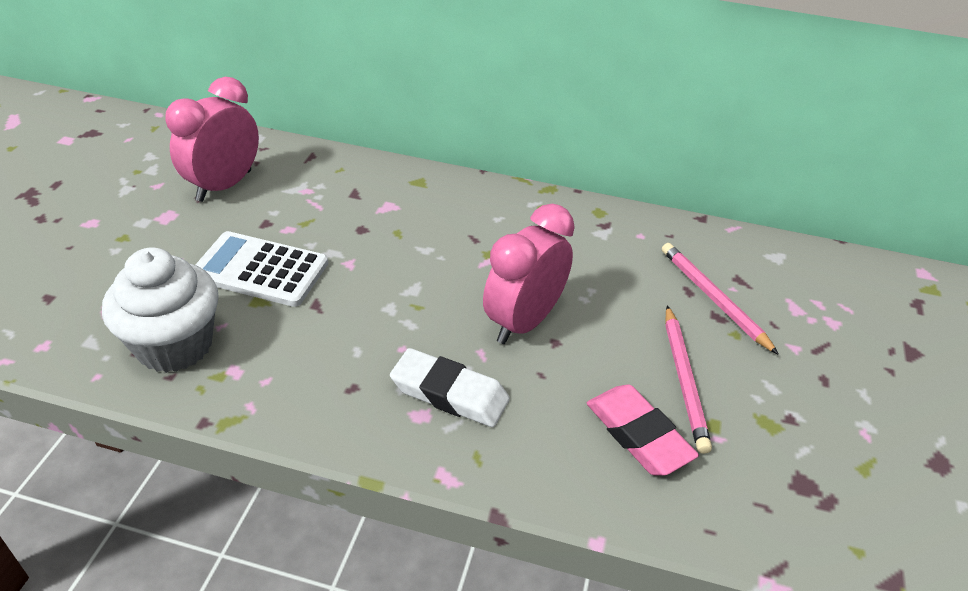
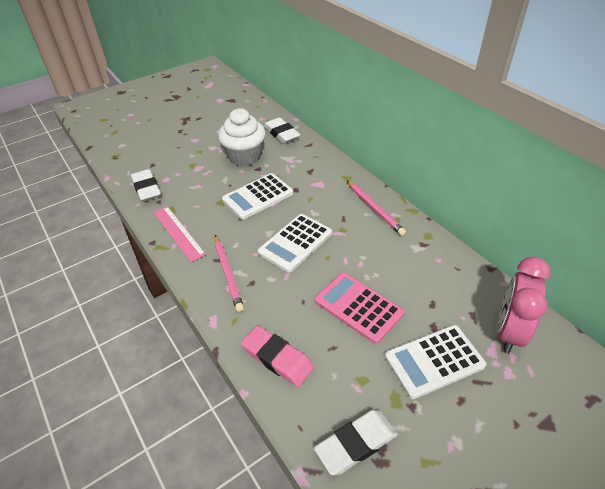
pink calculator: none = 0 -> [315,272,404,344] = 1
pink clock: [165,77,259,202] [483,204,575,344] = 2 -> [497,257,551,354] = 1
pink ruler: none = 0 -> [153,206,206,262] = 1
white calculator: [195,231,328,307] = 1 -> [222,173,293,220] [258,214,332,273] [385,325,486,399] = 3
white eraser: [390,348,510,427] = 1 -> [131,169,161,202] [264,117,301,144] [314,410,398,475] = 3

